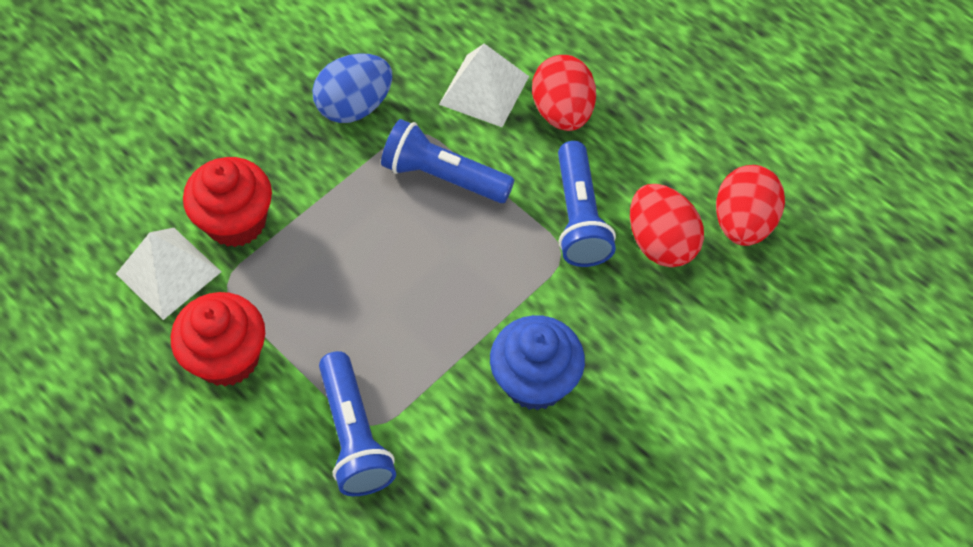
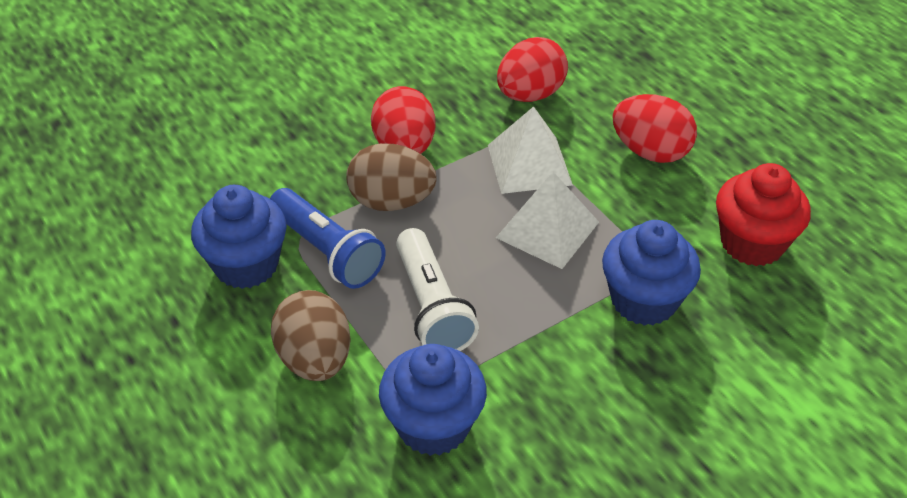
blue cupcake: [490,315,585,410] = 1 -> [191,185,287,289] [379,344,487,456] [602,220,701,326] = 3
blue egg: [312,53,392,123] = 1 -> none = 0
blue flashlight: [319,351,396,496] [381,119,514,203] [558,141,616,267] = 3 -> [270,188,386,289] = 1
brown egg: none = 0 -> [271,290,351,381] [346,144,436,211] = 2
red cupcake: [171,292,265,386] [183,157,272,247] = 2 -> [716,163,811,266] = 1
white flashlight: none = 0 -> [396,228,479,351] = 1

